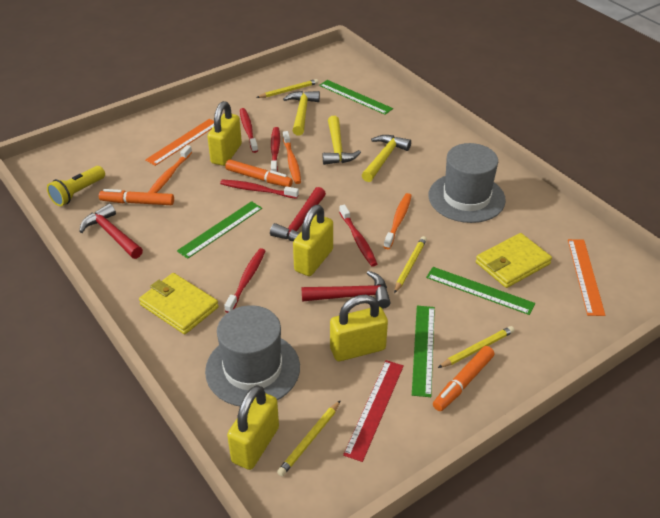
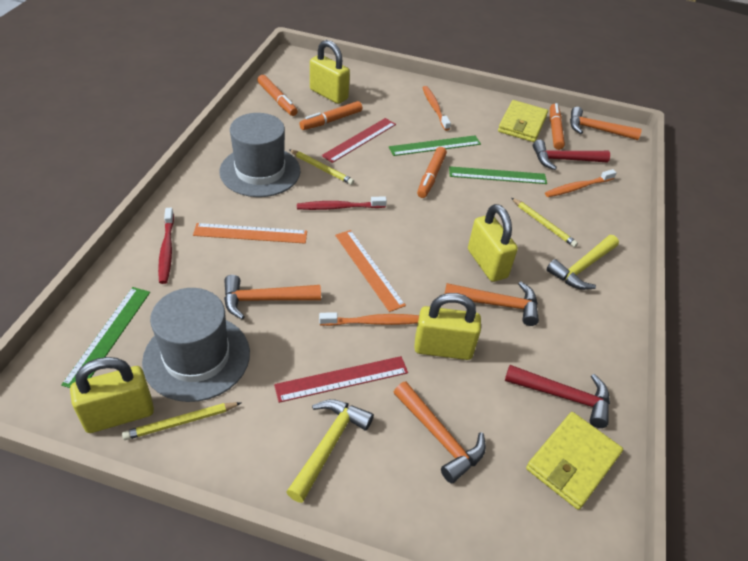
green ruler: [177,201,262,259] [319,80,393,115] [412,306,435,397] [426,267,535,315] = 4 -> [61,287,150,388] [389,135,481,156] [449,166,547,184] = 3
orange hammer: none = 0 -> [224,275,321,320] [394,382,486,483] [445,282,539,326] [570,107,642,140] = 4
orange marker: [99,189,174,205] [225,159,293,187] [433,346,494,411] = 3 -> [257,75,298,116] [299,101,362,130] [417,147,447,198] [550,103,565,150] = 4
red hammer: [79,203,143,259] [270,187,326,241] [302,271,391,309] = 3 -> [505,365,610,428] [533,140,610,170] = 2
red ruler: [343,360,404,462] = 1 -> [274,356,408,403] [321,118,396,163] = 2
red toothbrush: [220,179,299,199] [224,248,265,313] [240,108,258,153] [270,127,280,172] [339,204,377,267] = 5 -> [158,208,174,284] [297,196,387,210] = 2
yellow flashlight: [47,166,105,206] = 1 -> none = 0
yellow hammer: [283,91,320,136] [323,116,361,165] [362,135,411,182] = 3 -> [286,399,374,503] [547,235,619,290] = 2
yellow pencil: [256,79,319,98] [277,400,341,476] [394,236,427,293] [438,326,515,368] = 4 -> [122,402,241,440] [289,149,354,185] [511,198,578,247] = 3

